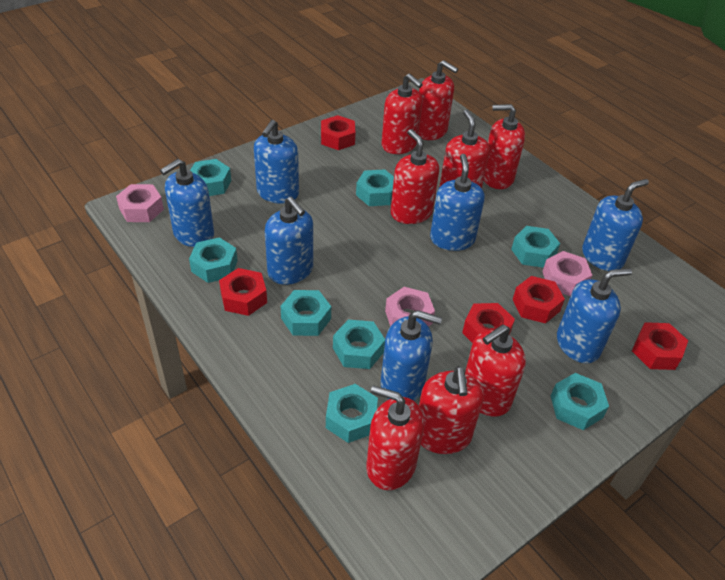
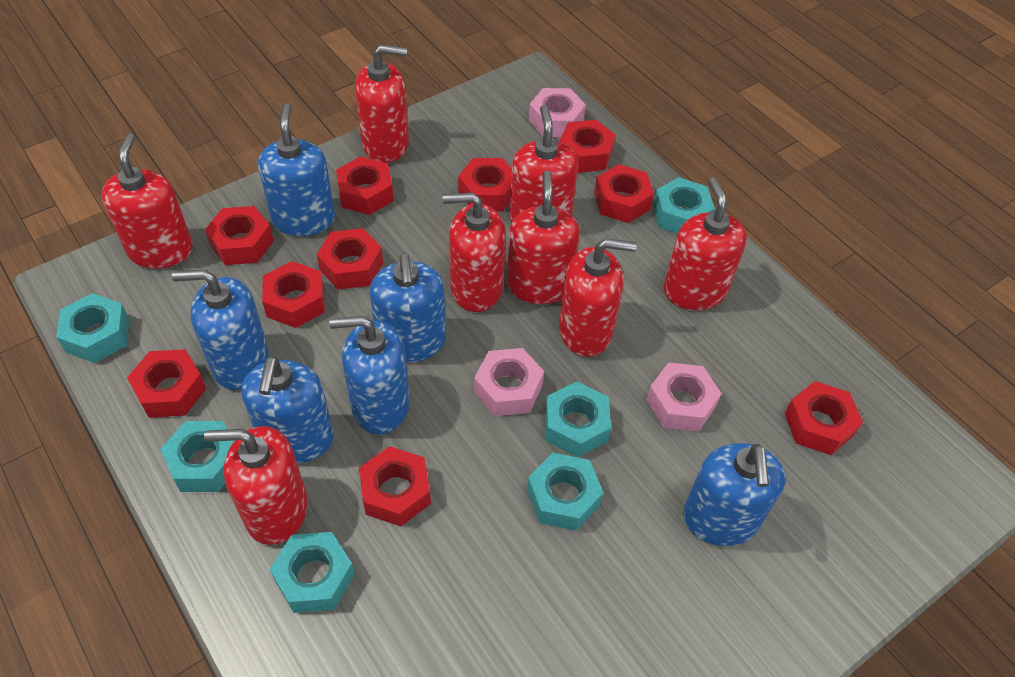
blue soap dispenser: [160,159,214,247] [254,120,299,204] [265,197,313,285] [381,310,442,401] [430,154,485,251] [557,268,632,363] [582,179,649,271] = 7 -> [172,270,269,390] [241,356,334,463] [258,103,335,236] [329,316,410,434] [370,253,446,362] [683,443,786,546] = 6
red nut: [219,268,267,316] [321,115,356,150] [462,303,515,343] [513,276,565,324] [632,322,688,370] = 5 -> [127,349,206,418] [205,206,274,265] [262,261,325,328] [317,228,383,290] [336,156,394,215] [359,446,431,526] [458,158,512,211] [560,119,616,173] [594,164,654,223] [784,381,863,455] = 10
turquoise nut: [189,237,238,283] [190,159,231,196] [281,290,331,336] [326,384,378,443] [333,320,385,369] [356,169,394,206] [511,226,560,268] [551,373,609,430] = 8 -> [56,293,129,363] [160,421,233,492] [270,532,355,613] [527,453,603,531] [545,382,611,457] [653,177,715,234] = 6

